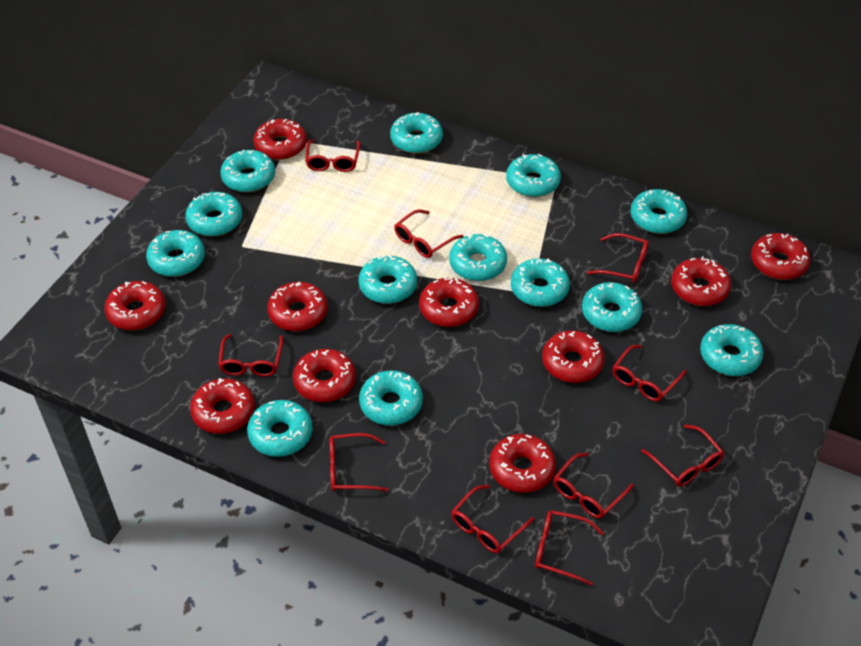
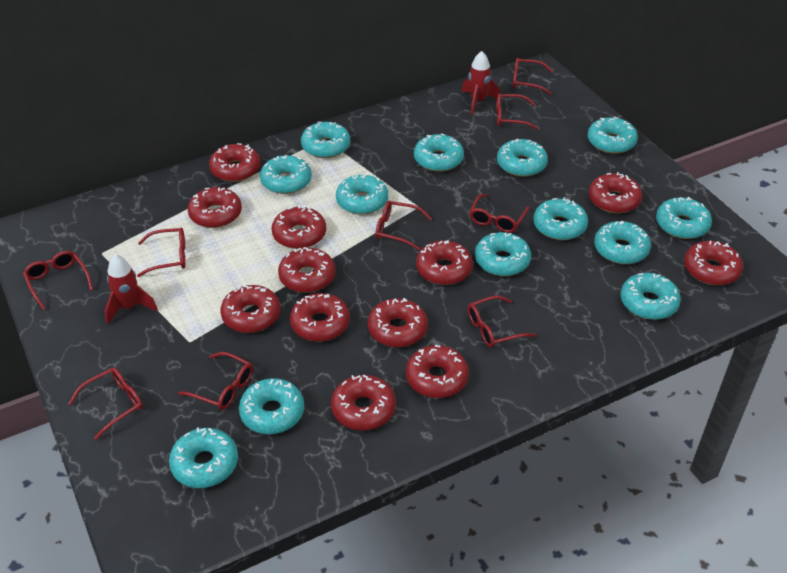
red donut: [104,281,166,331] [190,378,255,434] [253,119,307,160] [267,282,327,331] [293,349,356,402] [419,276,479,327] [489,434,556,493] [542,330,604,383] [671,256,731,306] [751,233,811,280] = 10 -> [188,187,242,228] [209,143,261,182] [221,285,280,333] [271,205,326,249] [278,247,336,293] [290,293,350,342] [331,375,396,430] [368,298,428,347] [406,345,469,398] [416,240,473,285] [588,172,642,213] [684,241,743,285] = 12
red glasses: [218,334,283,377] [305,139,360,172] [330,433,389,492] [394,209,463,258] [451,485,534,553] [535,510,604,586] [553,453,634,519] [587,233,649,283] [612,345,686,401] [641,424,724,487] = 10 -> [23,251,93,310] [68,367,143,440] [137,228,186,277] [178,352,253,410] [375,201,432,250] [467,295,536,348] [469,194,529,233] [496,93,539,130] [513,58,553,95] = 9
red rocket: none = 0 -> [104,254,158,324] [462,51,501,115] = 2

